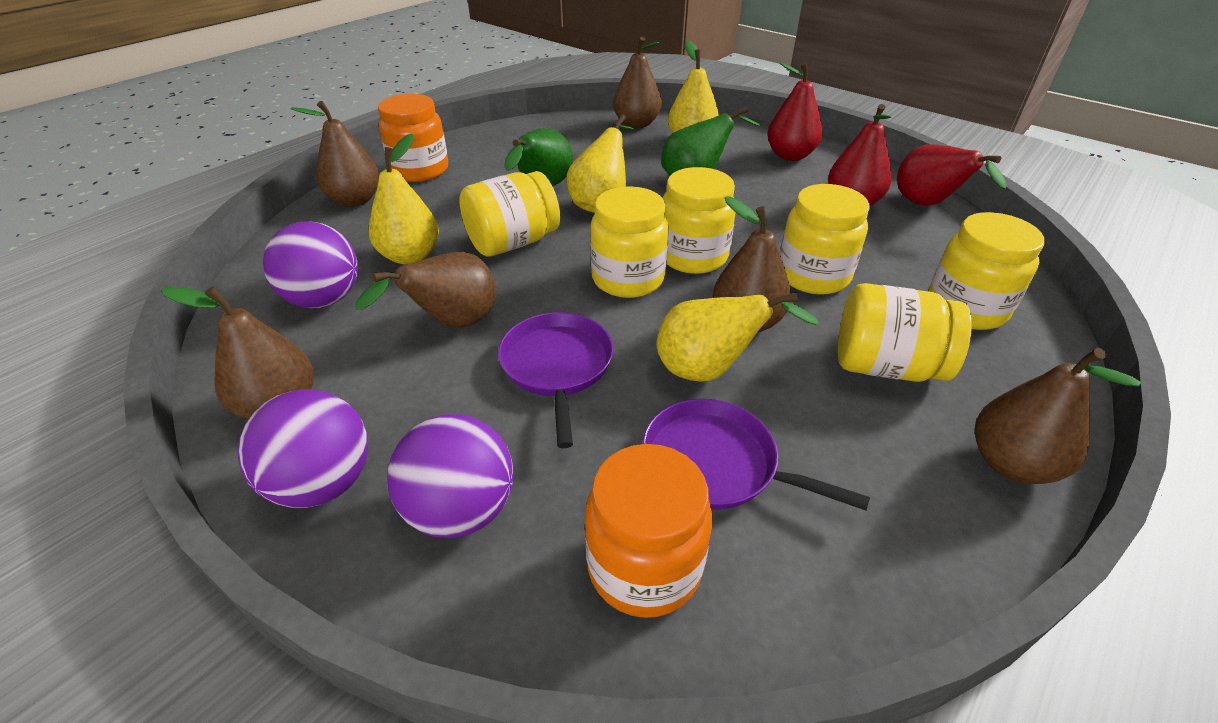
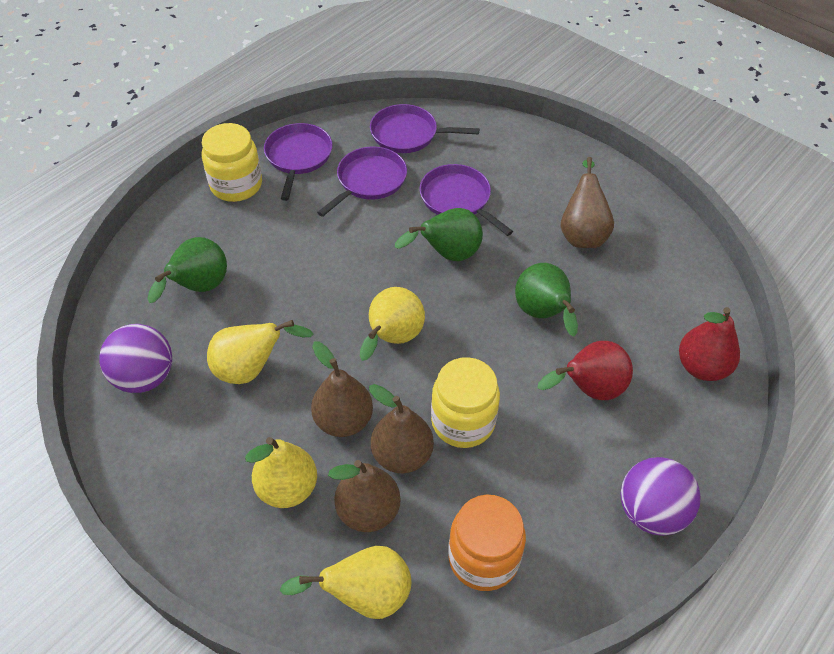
brown pear: [161,286,314,420] [291,101,379,207] [355,252,496,328] [613,37,662,128] [713,197,791,333] [975,348,1141,484] = 6 -> [311,342,373,437] [328,460,401,532] [369,384,434,473] [561,157,614,248] = 4
green pear: [504,128,573,186] [661,106,761,175] = 2 -> [147,237,227,303] [395,208,483,261] [515,263,578,337] = 3
orange jar: [378,94,448,182] [585,444,713,618] = 2 -> [448,495,526,591] = 1
purple ball: [238,389,368,508] [263,222,358,308] [387,414,513,538] = 3 -> [99,324,172,393] [620,457,701,536] = 2
purple pan: [498,312,614,448] [642,399,870,510] = 2 -> [264,123,333,201] [317,147,407,217] [370,104,479,153] [420,164,513,236] = 4
red pear: [767,62,822,161] [828,104,891,207] [897,144,1007,206] = 3 -> [538,341,633,400] [679,307,740,381] = 2
yellow jar: [459,171,560,257] [590,186,669,298] [663,167,736,274] [780,184,869,295] [838,283,972,382] [928,212,1045,330] = 6 -> [202,123,262,202] [431,357,500,448] = 2

